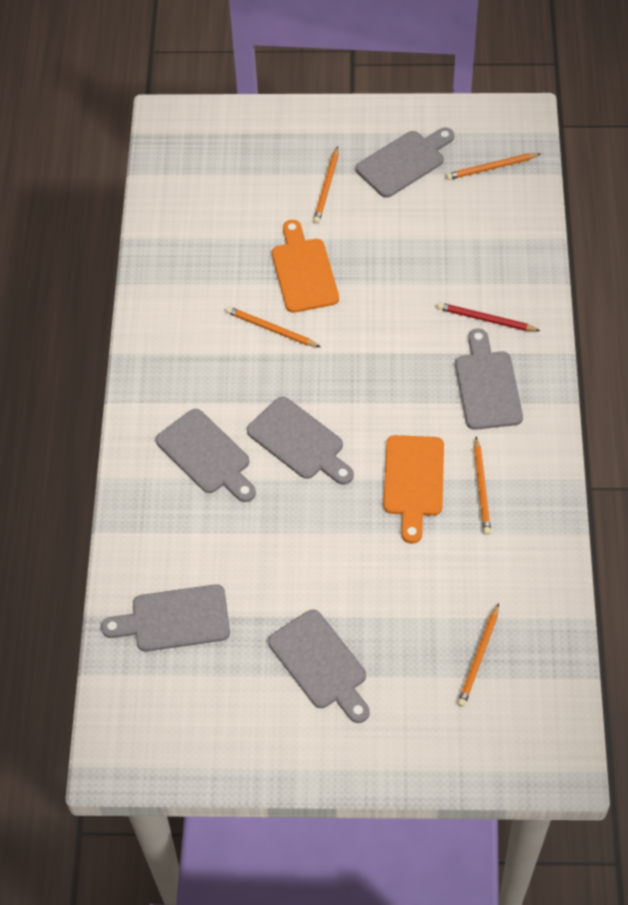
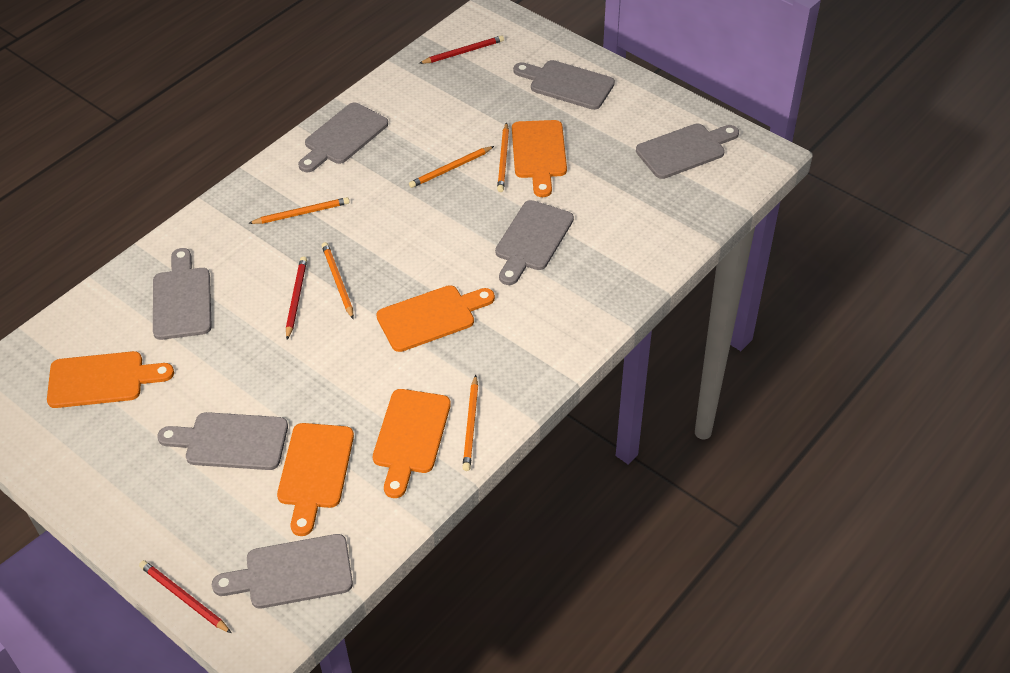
grey cutting board: [101,584,230,651] [156,409,256,502] [247,397,354,485] [268,610,370,723] [356,128,454,198] [455,329,523,430] = 6 -> [153,248,212,340] [157,412,288,470] [212,534,353,609] [298,103,388,172] [495,200,574,285] [513,60,615,110] [636,124,739,179] = 7
orange cutting board: [272,220,339,313] [383,435,444,544] = 2 -> [47,351,174,408] [277,423,354,536] [373,389,451,498] [376,285,495,352] [512,120,567,197] = 5
red pencil: [437,303,540,331] = 1 -> [139,560,231,633] [286,256,307,340] [419,35,504,64] = 3

